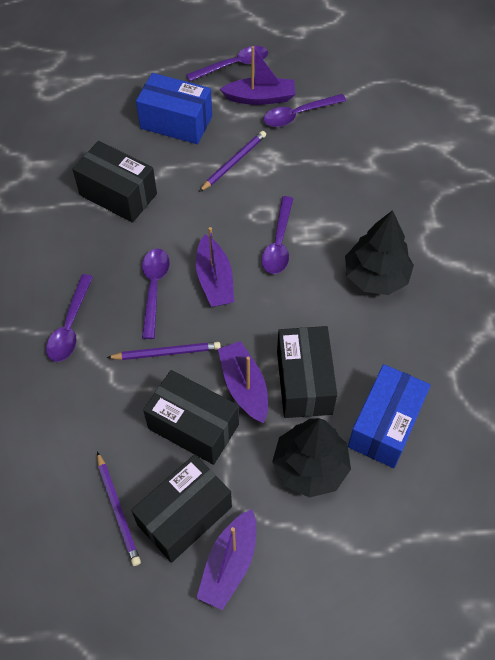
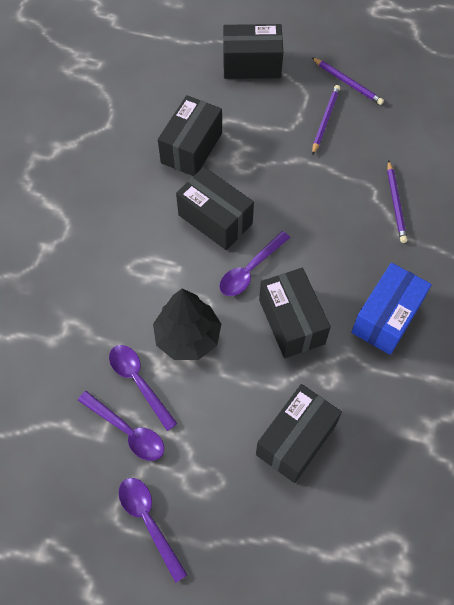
black box: [73,141,157,223] [131,454,232,563] [143,370,239,465] [277,326,337,418] = 4 -> [158,95,222,176] [176,167,254,250] [223,24,283,79] [256,384,342,483] [259,268,331,358] = 5
black tree: [272,418,351,498] [345,210,414,295] = 2 -> [153,288,221,360] = 1
blue box: [136,73,212,144] [348,364,431,468] = 2 -> [351,263,432,355] = 1
purple boat: [196,227,234,307] [197,509,256,610] [218,341,268,423] [220,46,295,105] = 4 -> none = 0
purple spoon: [46,274,93,362] [142,249,170,339] [186,46,268,81] [262,196,294,274] [263,94,347,127] = 5 -> [78,391,164,461] [109,345,178,431] [118,478,187,583] [219,231,290,296] = 4

